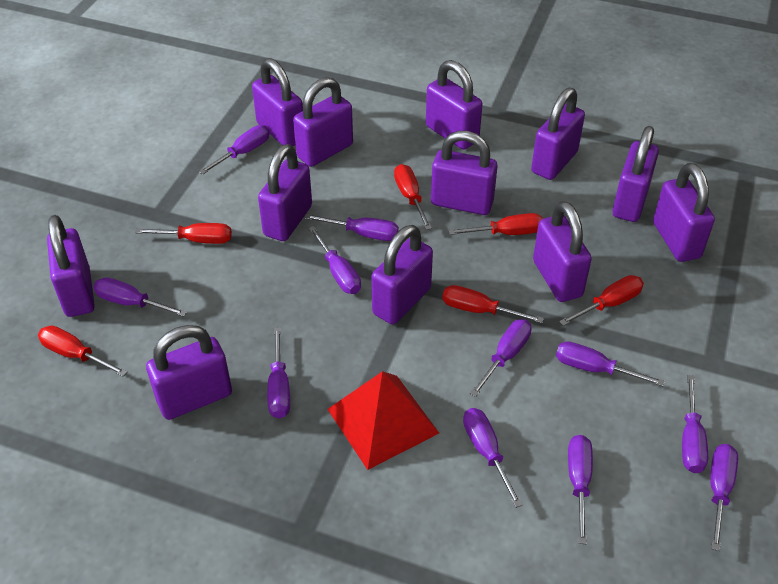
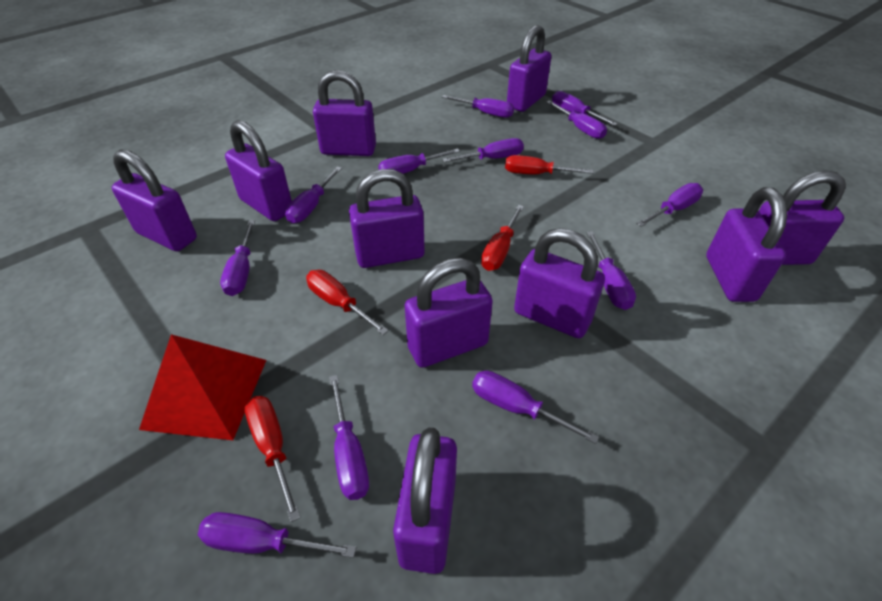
purple padlock: [47,215,95,317] [146,325,232,420] [252,58,303,147] [258,144,312,241] [293,77,353,167] [371,225,433,324] [426,60,483,150] [431,131,498,215] [531,88,585,180] [533,201,592,302] [612,126,659,222] [653,163,715,262] = 12 -> [112,149,197,251] [225,120,292,221] [313,70,376,156] [349,169,425,268] [393,427,457,574] [405,258,493,368] [507,25,552,112] [514,228,605,338] [706,187,787,302] [759,170,846,265] = 10
purple screwdriver: [93,277,187,317] [199,125,270,175] [267,327,290,418] [305,214,399,241] [309,226,361,294] [463,408,523,508] [470,319,532,397] [556,341,665,386] [568,435,593,544] [682,375,708,473] [710,444,738,551] = 11 -> [198,512,356,558] [220,220,255,296] [285,167,342,223] [329,375,369,500] [378,148,460,174] [442,95,514,118] [442,138,524,162] [472,371,599,444] [546,100,607,139] [552,91,618,126] [586,231,636,310] [636,183,703,227] = 12
red screwdriver: [38,326,128,377] [135,223,232,244] [394,164,432,230] [442,285,544,323] [448,213,543,235] [559,275,644,326] = 6 -> [245,396,301,522] [306,270,389,335] [481,205,524,271] [505,155,594,175] = 4

